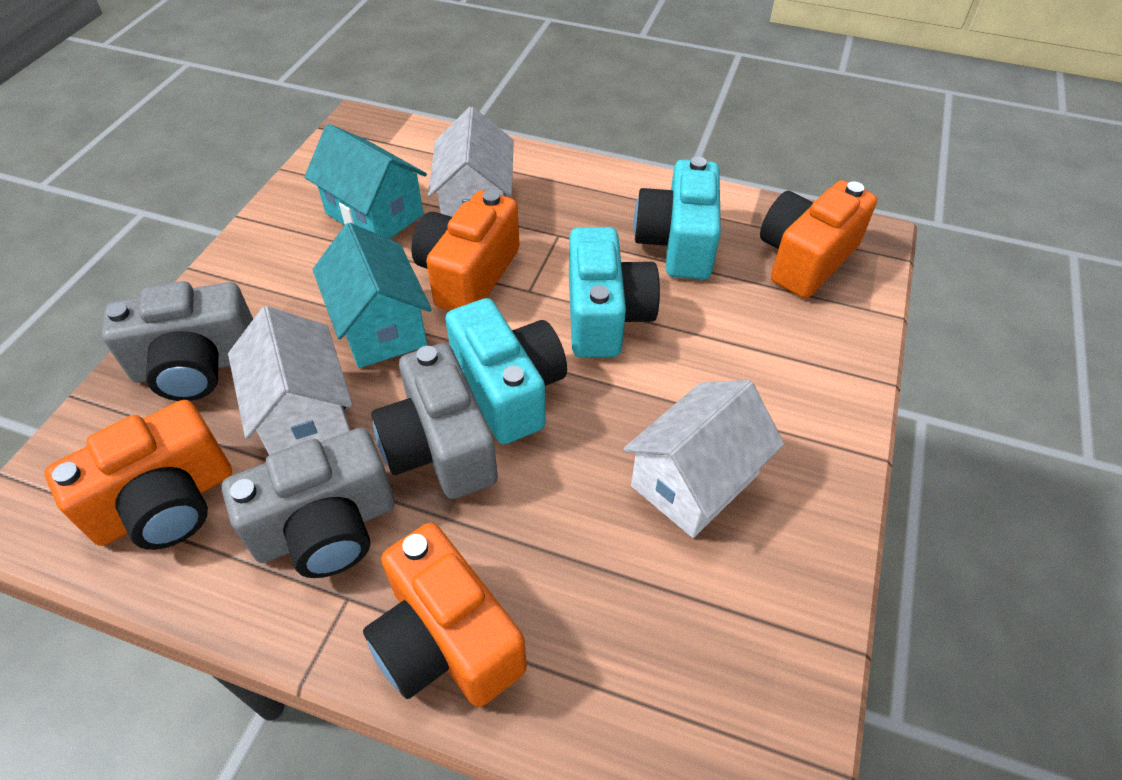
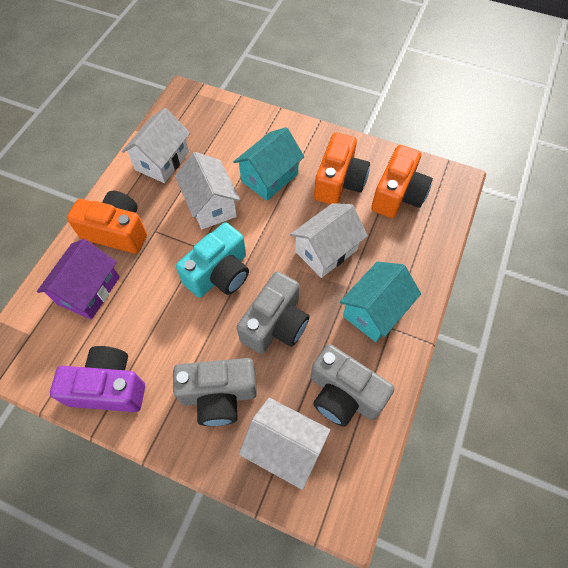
orange camera: [45,400,232,550] [363,523,527,707] [411,190,519,311] [760,180,877,298] = 4 -> [67,191,147,254] [314,132,370,204] [371,145,433,218] = 3
purple camera: none = 0 -> [50,346,145,412] = 1
purple house: none = 0 -> [37,239,120,320] = 1
turquoise camera: [445,298,567,444] [569,227,660,358] [634,157,721,279] = 3 -> [176,222,249,298] = 1
white house: [228,306,352,455] [428,107,514,217] [623,380,784,538] = 3 -> [122,108,190,183] [175,152,240,229] [239,398,331,490] [290,203,368,278] = 4

